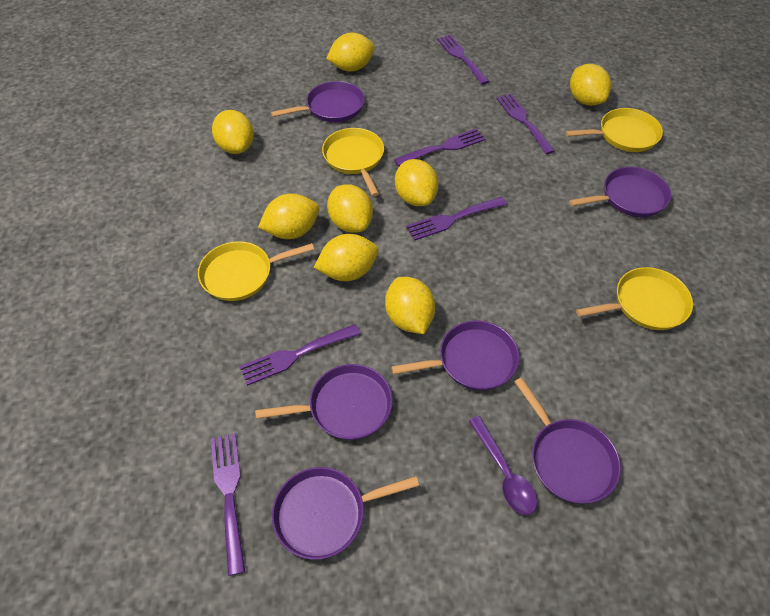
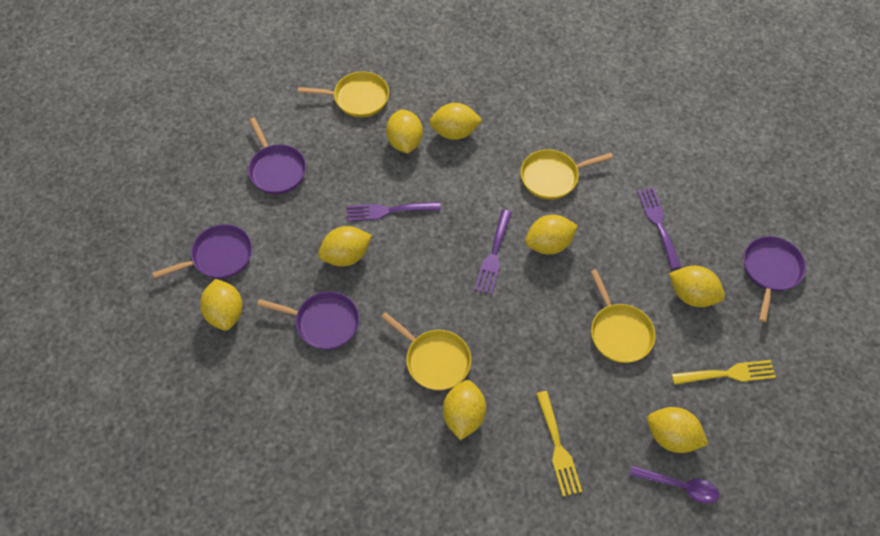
purple fork: [211,433,245,576] [239,324,360,386] [394,129,485,167] [406,197,507,241] [437,35,490,85] [496,94,555,154] = 6 -> [346,202,441,222] [474,210,512,295] [637,187,681,269] = 3
purple pan: [255,364,393,440] [271,81,365,122] [272,467,419,560] [391,321,519,390] [514,377,621,504] [569,167,671,217] = 6 -> [153,224,252,279] [248,118,306,194] [257,291,359,350] [744,236,806,322] = 4
yellow fork: none = 0 -> [536,391,582,496] [671,360,776,385] = 2

